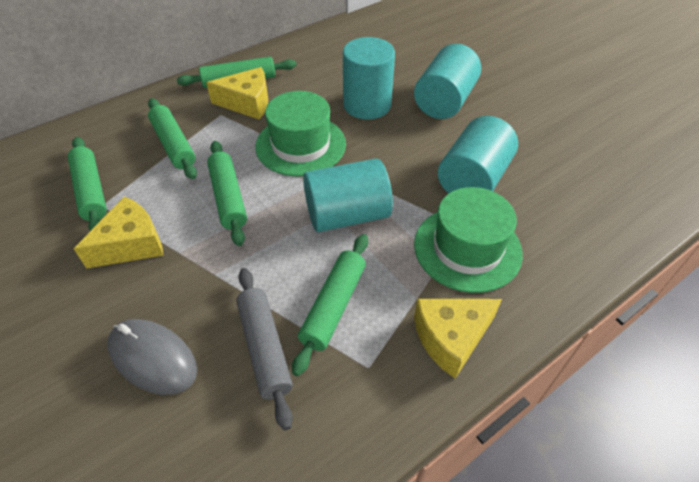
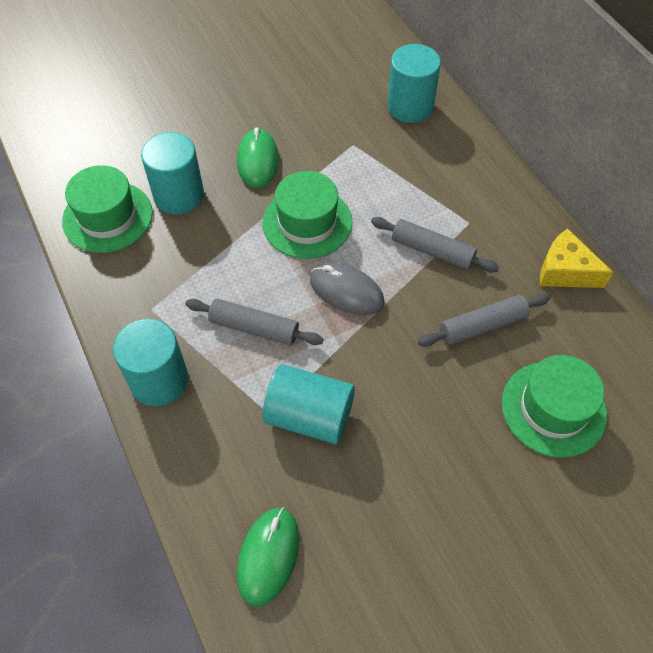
green hat: [255,91,346,177] [414,187,523,293] = 2 -> [62,165,153,253] [262,171,352,259] [502,355,607,458] = 3
green mouse: none = 0 -> [237,127,279,188] [237,507,299,606] = 2
green rolling pin: [68,137,107,231] [148,98,197,179] [177,57,296,88] [207,141,247,246] [292,234,368,376] = 5 -> none = 0
grey rolling pin: [236,268,293,430] = 1 -> [185,299,323,345] [371,217,500,272] [418,294,550,347] = 3
yellow cheese: [74,196,163,268] [206,67,268,119] [414,299,502,378] = 3 -> [540,228,614,288] = 1

